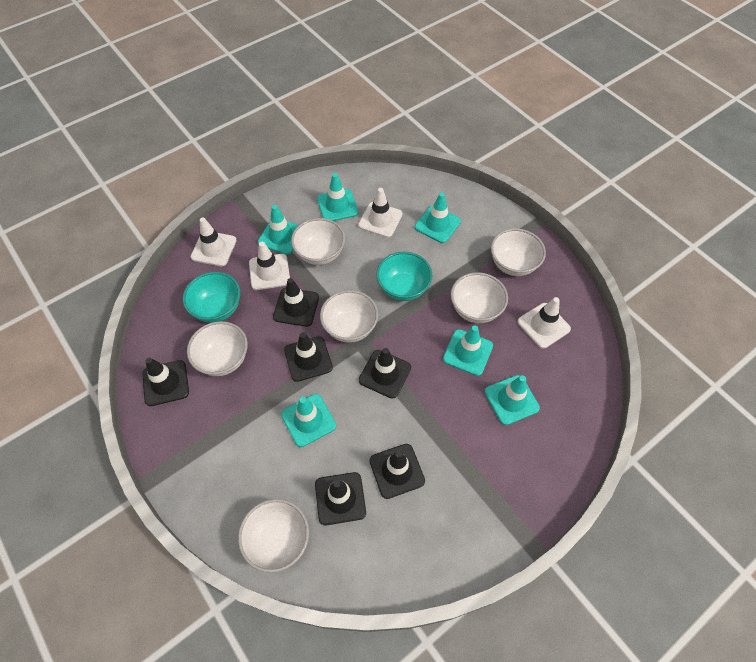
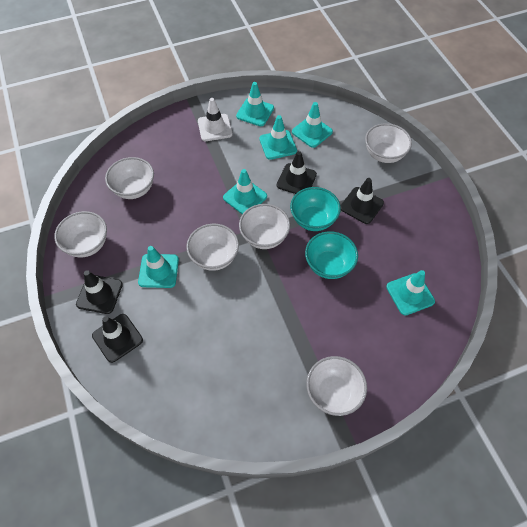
black traffic cone: [142,358,189,406] [273,278,319,327] [284,332,333,382] [315,472,366,525] [359,348,411,398] [369,444,425,499] = 6 -> [76,270,123,314] [92,314,143,363] [277,151,317,194] [341,178,384,224] = 4
white traffic cone: [190,218,237,266] [249,242,290,290] [358,188,403,238] [517,297,571,348] = 4 -> [198,98,233,141] = 1

